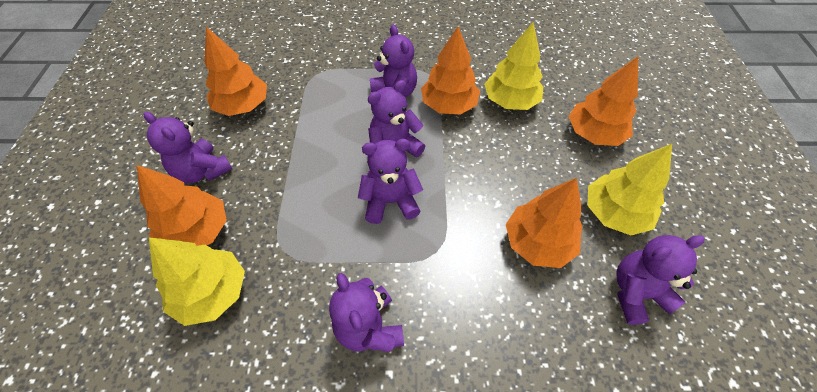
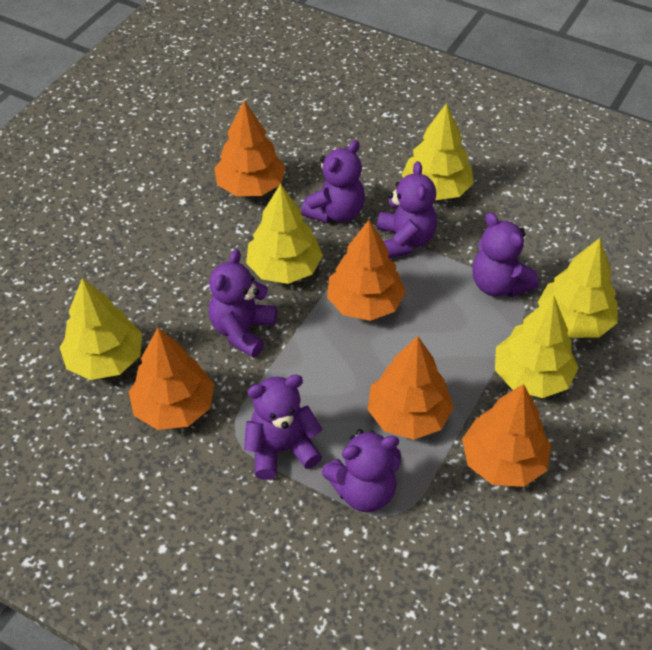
yellow tree: [149,237,245,326] [484,22,543,110] [588,144,672,235] = 3 -> [59,278,142,380] [246,184,323,284] [402,103,474,200] [495,295,578,398] [538,238,618,338] = 5

